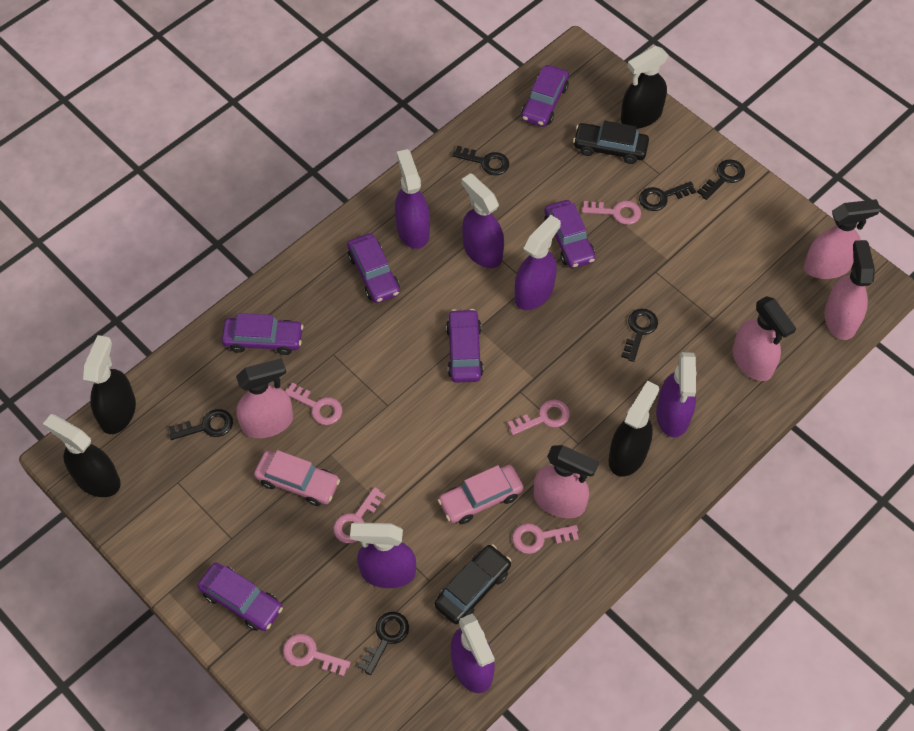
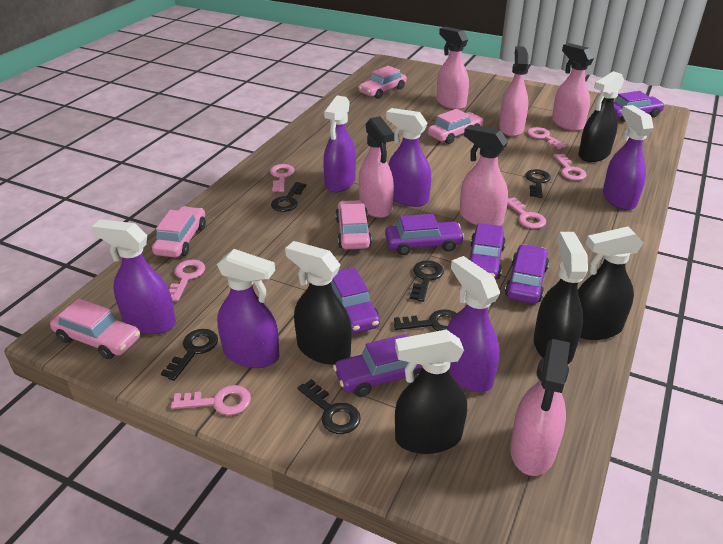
black car: [435,544,511,624] [573,121,649,164] = 2 -> none = 0
black spray bottle: [43,414,121,497] [83,335,136,434] [609,381,659,477] [621,46,669,129] = 4 -> [285,241,352,365] [395,330,467,454] [534,232,588,365] [578,226,643,340] [579,71,624,162] = 5
pink car: [254,450,340,506] [438,465,524,524] = 2 -> [50,298,140,359] [152,206,206,258] [335,200,372,249] [358,66,407,99] [428,109,483,144] = 5
pink spray bottle: [236,358,293,438] [534,445,599,518] [732,296,796,381] [804,199,881,279] [824,240,875,340] = 5 -> [359,116,394,218] [437,27,469,110] [460,125,508,226] [499,46,529,137] [510,339,570,476] [552,43,594,131] = 6

